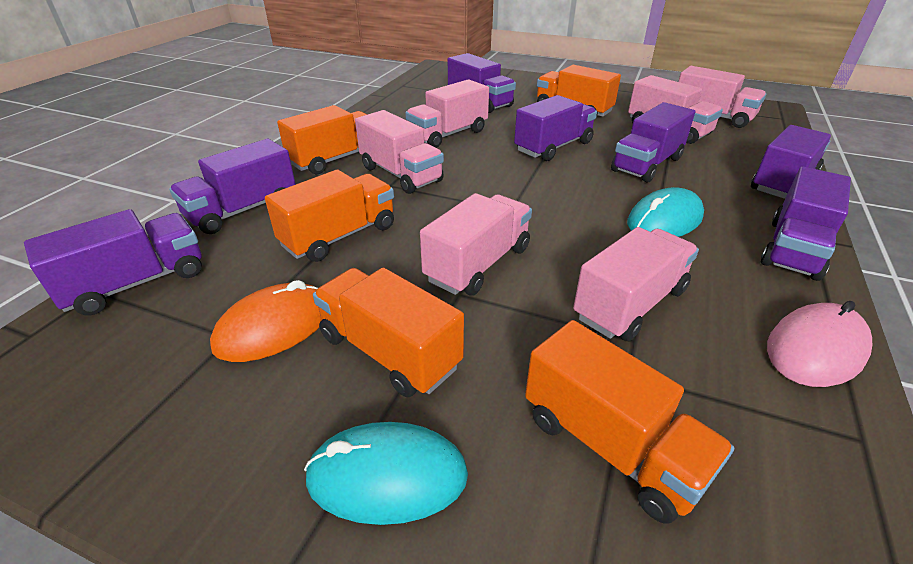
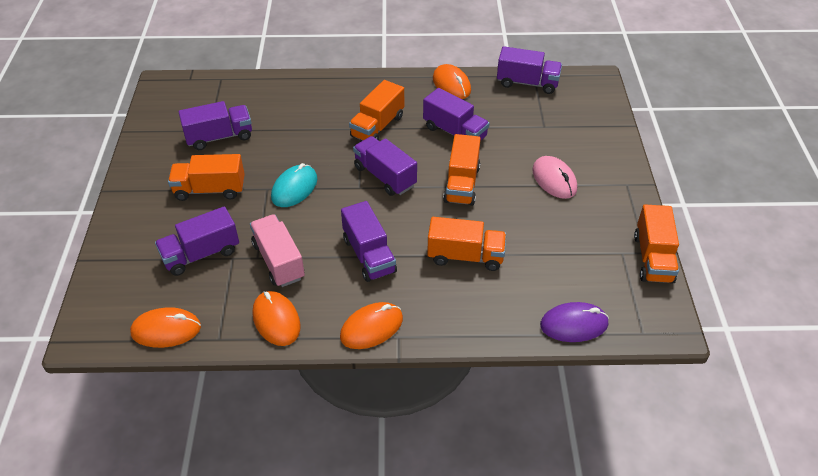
orange mouse: [210,280,322,362] = 1 -> [130,308,201,348] [253,291,301,346] [340,302,403,349] [433,64,471,99] = 4
pink truck: [355,110,444,194] [405,79,489,148] [420,193,532,295] [573,227,699,341] [628,75,723,144] [678,66,766,128] = 6 -> [250,214,305,287] = 1
purple mouse: none = 0 -> [540,302,609,342] = 1
purple truck: [24,209,202,316] [169,139,296,234] [448,53,516,113] [514,95,597,161] [611,102,695,183] [751,125,831,199] [761,167,851,281] = 7 -> [155,206,239,276] [179,101,252,150] [341,201,397,282] [353,136,417,196] [423,88,490,141] [497,46,562,94] = 6
turquoise mouse: [304,422,468,525] [627,187,704,237] = 2 -> [271,163,317,207] = 1

